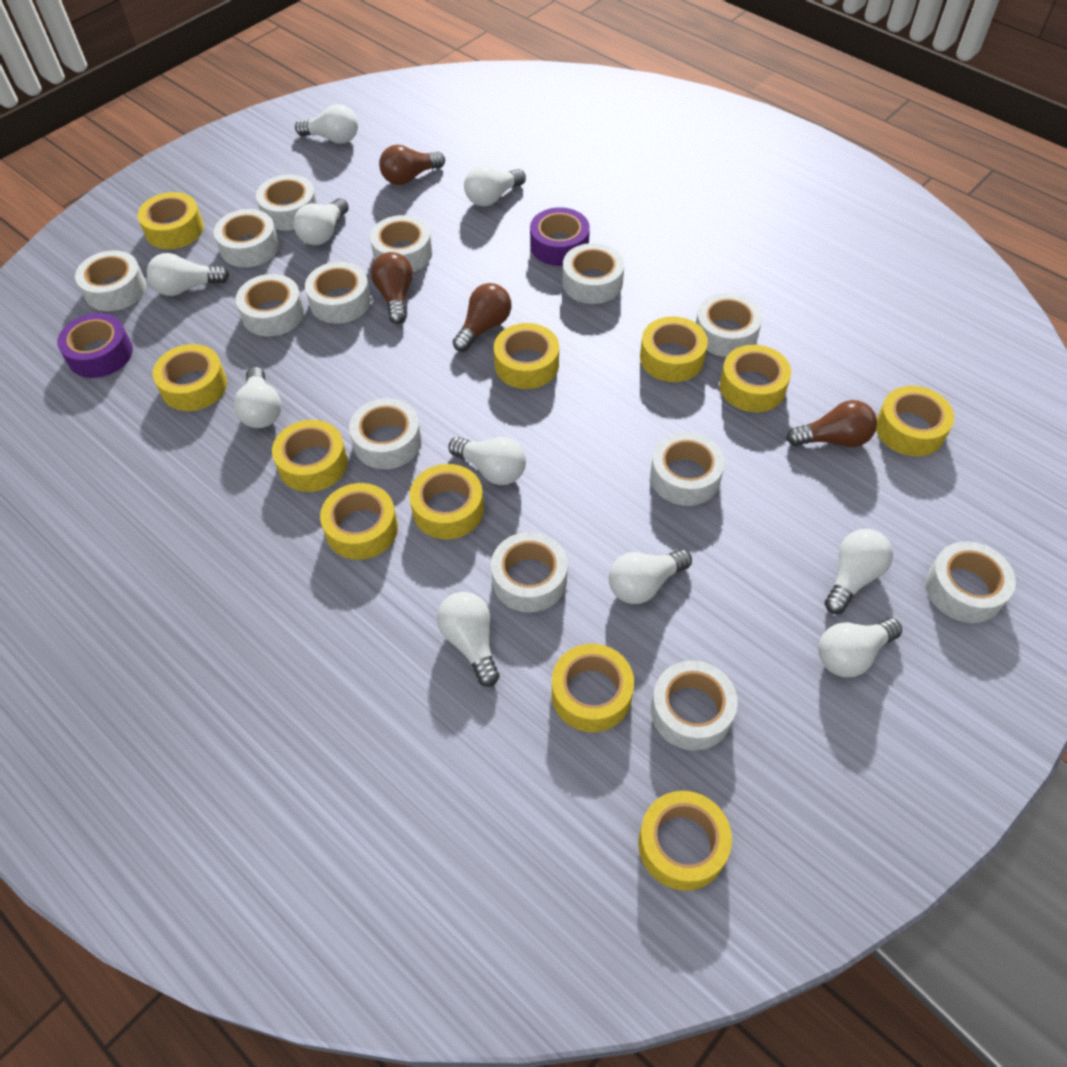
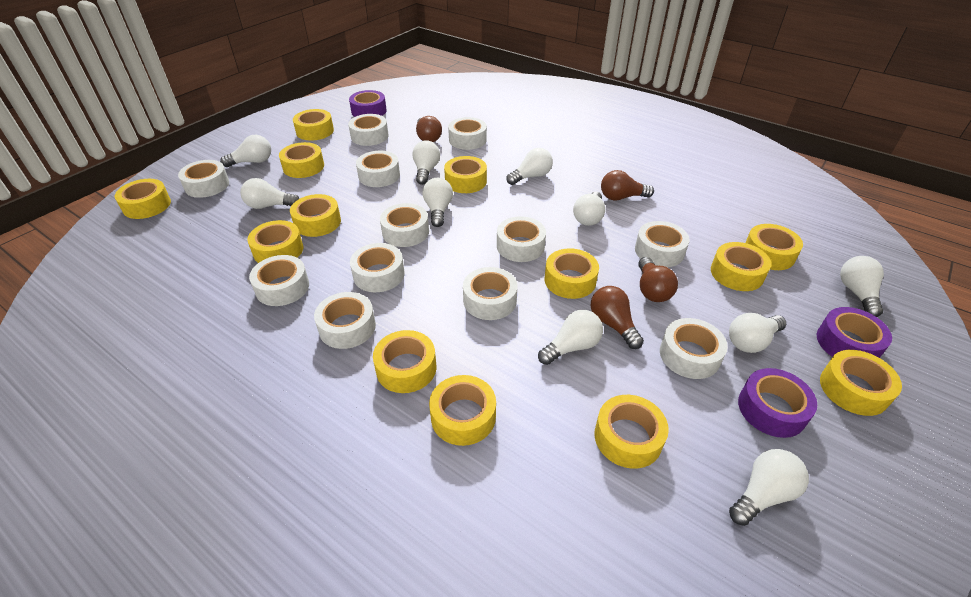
purple tape: [57,313,133,378] [530,207,590,266] = 2 -> [349,90,387,117] [738,368,817,438] [817,307,892,358] = 3
white tape: [75,250,146,311] [214,209,279,267] [236,274,304,336] [256,174,317,231] [305,262,371,324] [349,398,422,469] [370,215,432,272] [491,532,568,612] [563,243,624,304] [650,432,725,506] [651,660,738,751] [696,293,762,357] [926,541,1016,623] = 13 -> [178,160,229,198] [249,255,309,306] [314,292,376,349] [348,114,389,146] [350,243,405,292] [356,151,400,187] [380,203,429,247] [448,117,487,150] [463,267,518,320] [497,216,546,262] [635,221,690,267] [660,318,728,379] = 12
yellow tape: [138,192,204,249] [153,344,227,411] [272,420,348,492] [320,483,398,560] [409,464,484,539] [494,323,559,389] [552,644,634,732] [638,791,732,891] [640,316,708,382] [720,345,791,412] [876,386,954,456] = 11 -> [115,179,171,219] [247,220,303,263] [279,142,324,178] [290,194,341,237] [293,109,334,140] [373,330,436,393] [429,375,496,446] [444,156,487,193] [545,248,599,299] [594,395,669,469] [711,242,771,291] [745,224,803,270] [820,350,902,416] = 13

